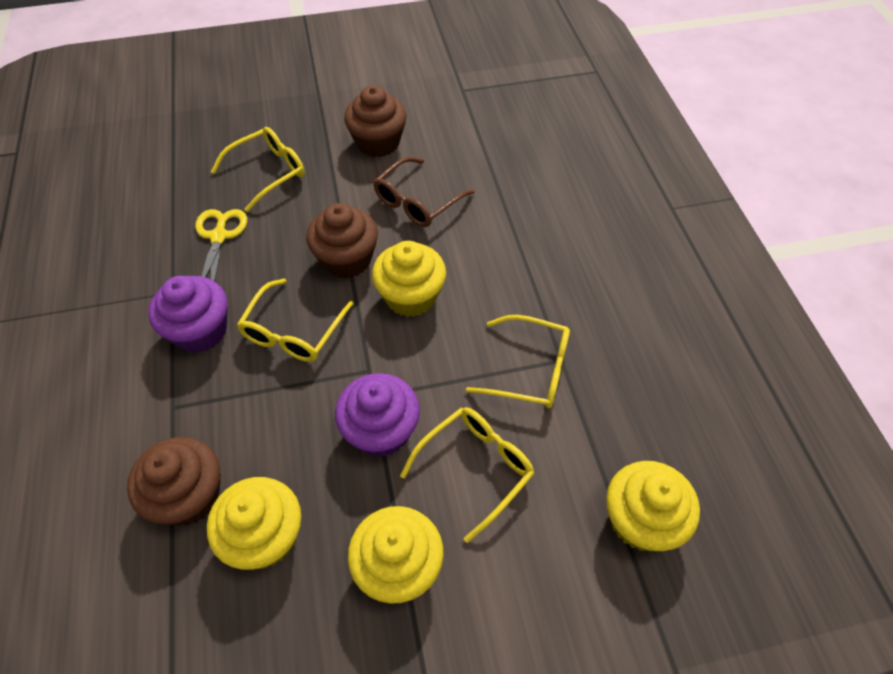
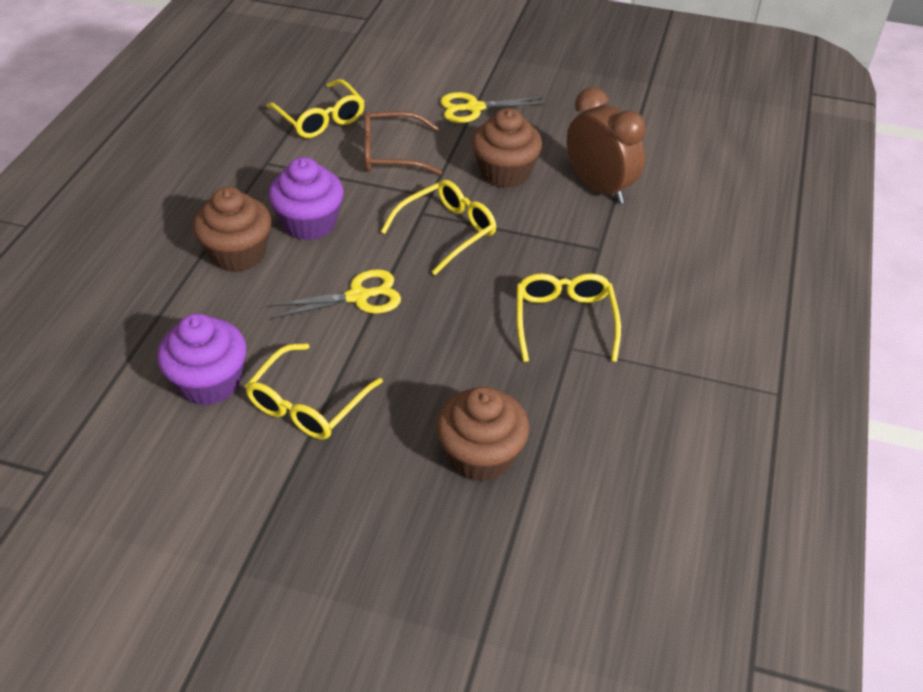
brown clock: none = 0 -> [567,87,646,204] = 1
yellow cupcake: [207,477,301,570] [348,506,444,604] [372,241,446,317] [606,461,700,551] = 4 -> none = 0
yellow scissors: [195,209,247,281] = 1 -> [268,269,401,319] [440,92,547,123] = 2

